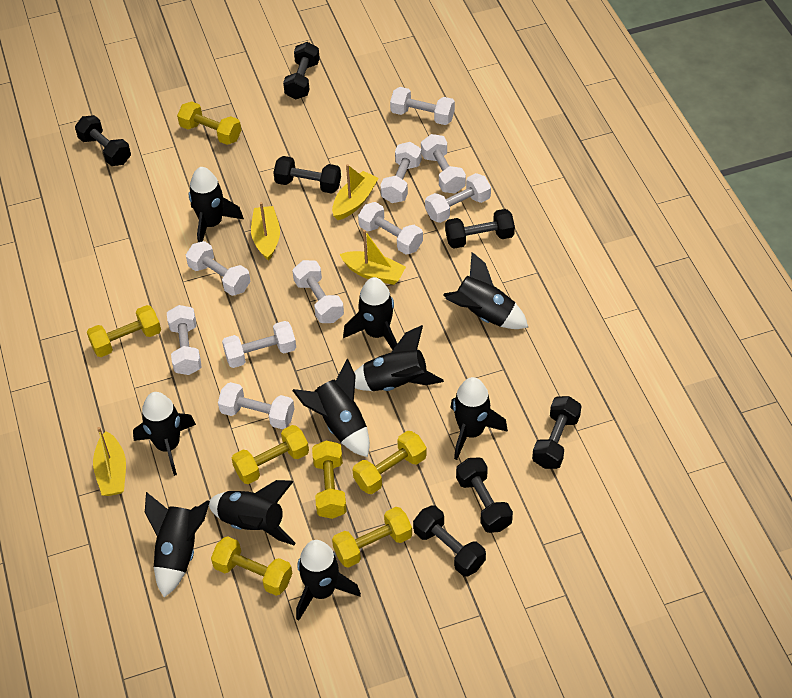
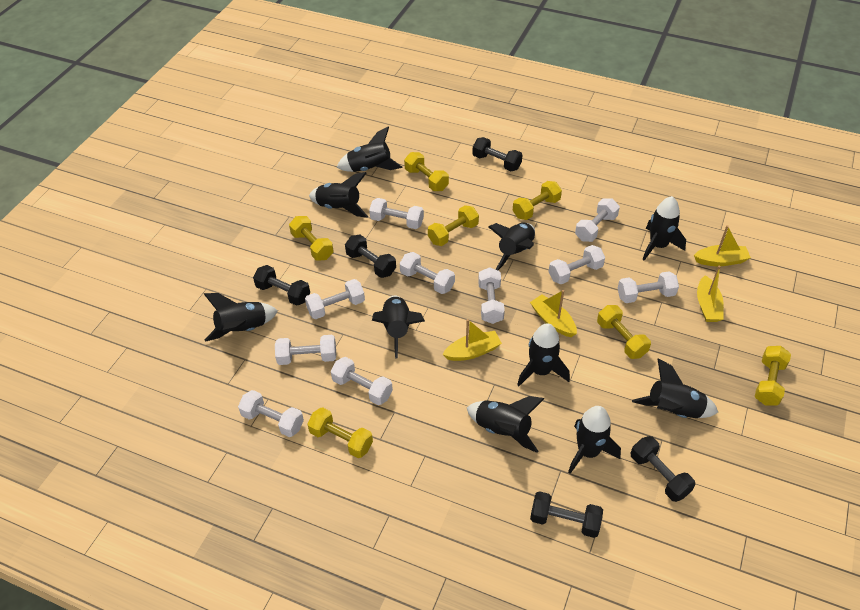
black dumbbell: [75,115,131,166] [273,156,341,194] [283,42,320,100] [413,505,486,577] [445,209,515,249] [456,458,513,533] [532,396,581,469] = 7 -> [253,265,310,306] [345,235,396,278] [472,137,522,171] [530,491,603,538] [631,436,695,502] = 5

